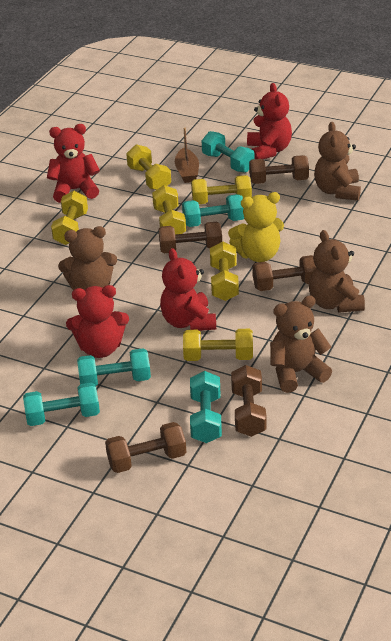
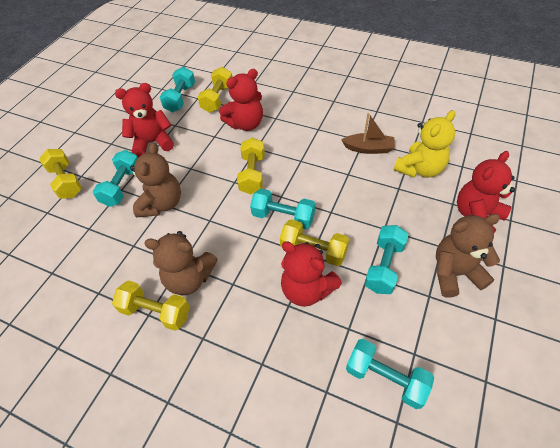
brown dumbbell: [105,422,186,473] [159,222,222,253] [231,365,267,437] [249,155,309,184] [253,255,316,291] = 5 -> none = 0
brown teddy bear: [58,226,117,290] [270,295,332,393] [309,230,365,312] [314,122,361,201] = 4 -> [130,142,181,217] [144,231,218,295] [436,214,500,298] = 3
yellow dumbbell: [51,191,88,245] [126,144,171,190] [152,185,186,234] [183,329,253,361] [191,175,252,204] [210,242,239,301] = 6 -> [39,149,82,199] [112,280,190,331] [198,67,232,113] [237,138,265,194] [280,219,349,266] = 5

